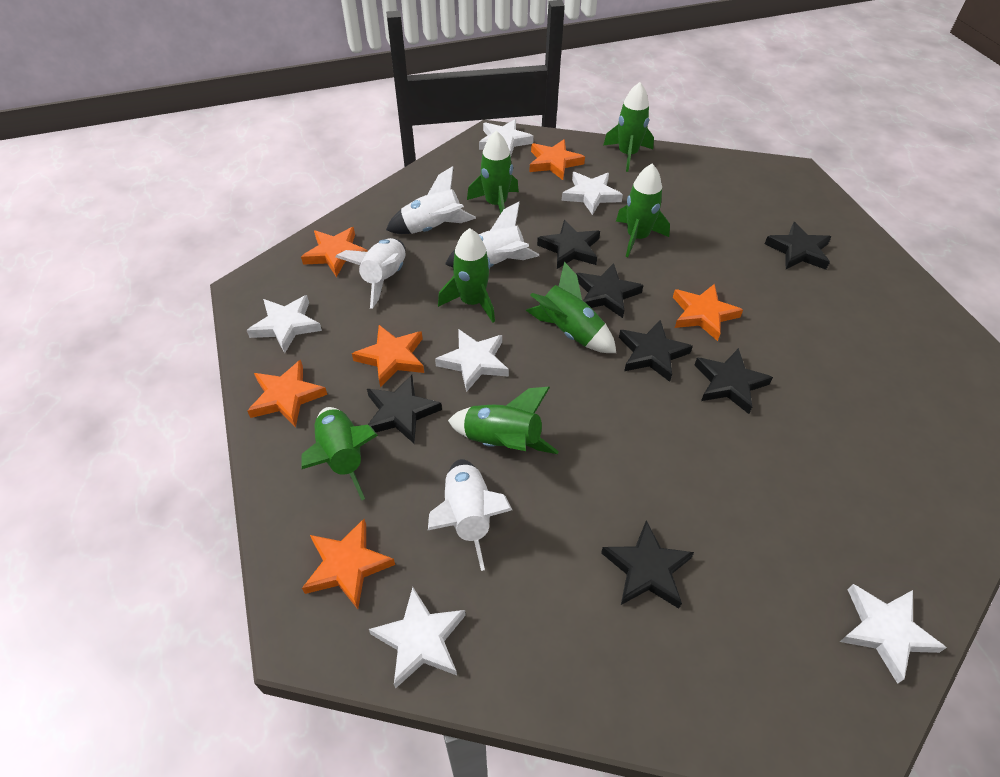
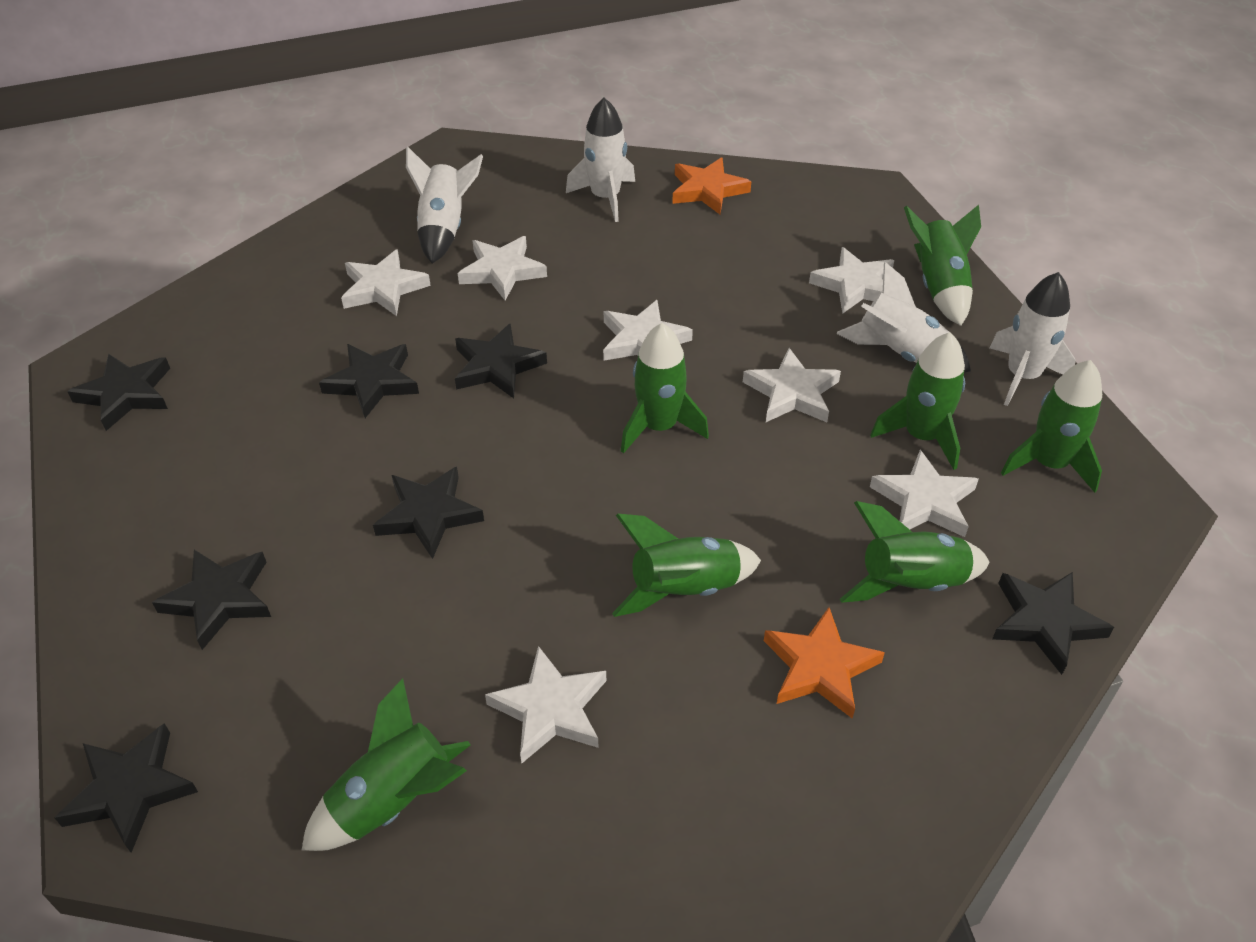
orange star: [247,360,327,427] [301,227,368,277] [302,519,395,609] [352,325,424,387] [529,139,585,180] [673,284,743,341] = 6 -> [672,157,752,214] [764,607,885,719] = 2
white star: [247,295,322,353] [369,587,466,689] [435,329,509,392] [479,119,534,157] [562,172,623,215] [840,584,947,684] = 6 -> [341,249,431,316] [458,236,547,301] [485,646,606,763] [603,300,693,360] [743,348,841,422] [809,247,894,314] [870,450,979,537] = 7

